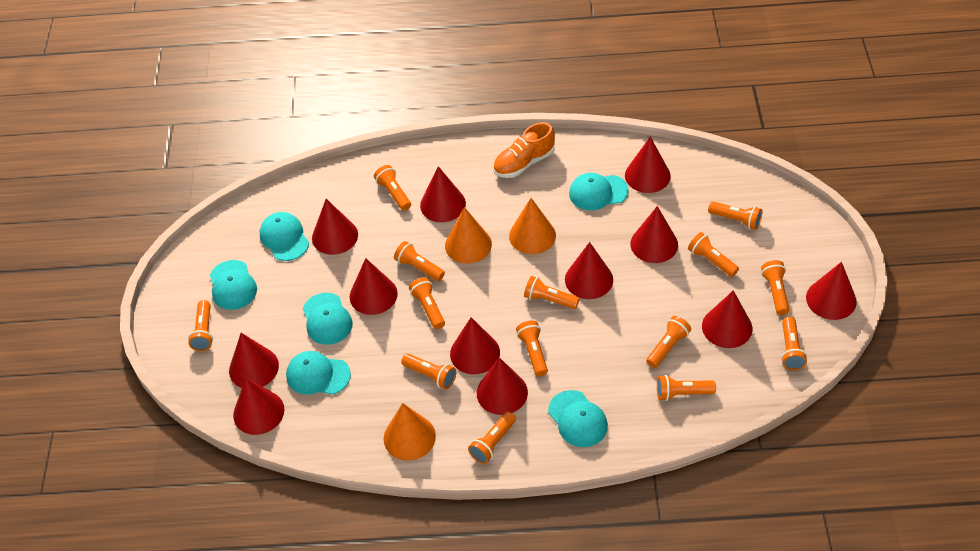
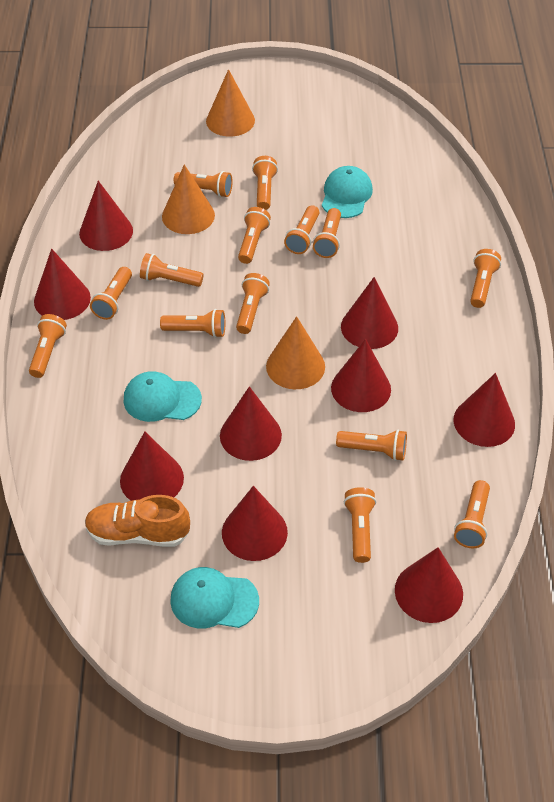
red cone: [229,333,279,388] [233,378,284,435] [312,199,358,255] [350,258,398,315] [420,166,466,222] [450,317,500,374] [477,357,528,415] [565,242,613,299] [625,137,671,193] [630,206,678,263] [702,290,752,348] [806,262,857,320] = 12 -> [34,249,91,320] [79,181,133,251] [120,432,184,501] [220,386,282,461] [222,486,288,561] [331,339,391,412] [341,277,398,349] [395,547,463,623] [454,373,515,447] = 9
turquoise cap: [210,260,257,310] [260,212,309,261] [286,351,351,395] [303,293,353,345] [548,390,608,447] [569,173,629,210] = 6 -> [124,371,202,422] [170,567,259,628] [322,166,373,218] = 3

